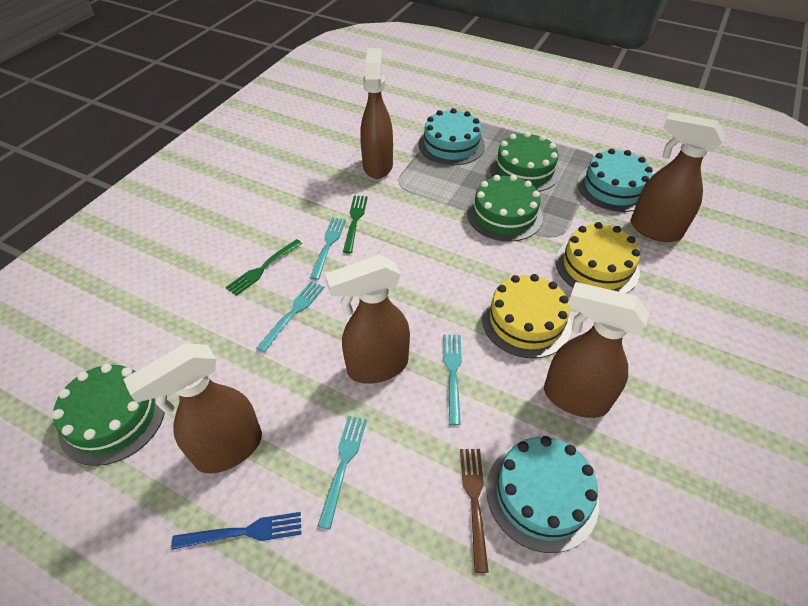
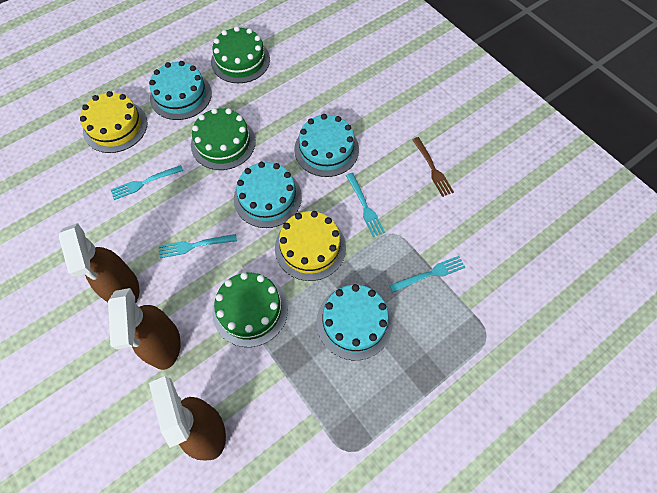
blue fork: [171,512,301,550] = 1 -> none = 0
brown spray bottle: [123,343,262,474] [325,255,410,384] [360,48,393,179] [544,282,649,418] [631,112,725,242] = 5 -> [58,223,139,304] [108,288,181,370] [149,376,226,461] = 3
green fork: [226,239,302,296] [343,195,368,253] = 2 -> none = 0
turquoise cake: [418,108,485,166] [486,436,599,553] [578,148,653,212] = 3 -> [149,61,212,120] [234,162,302,228] [294,114,359,177] [317,284,393,360] = 4

